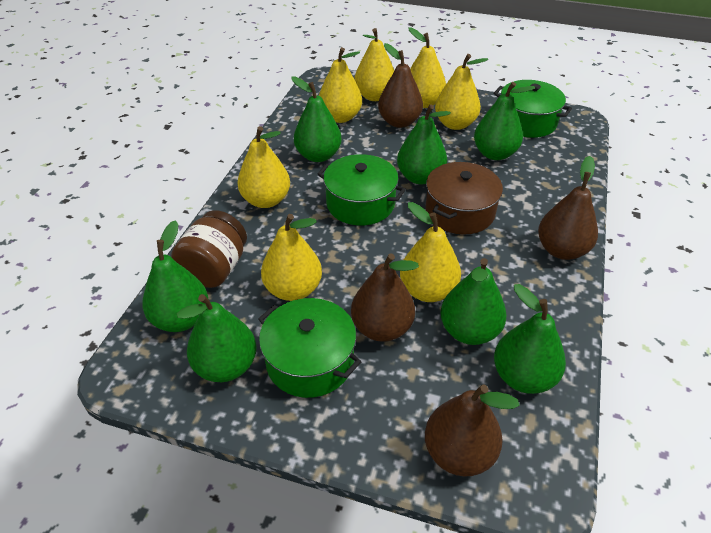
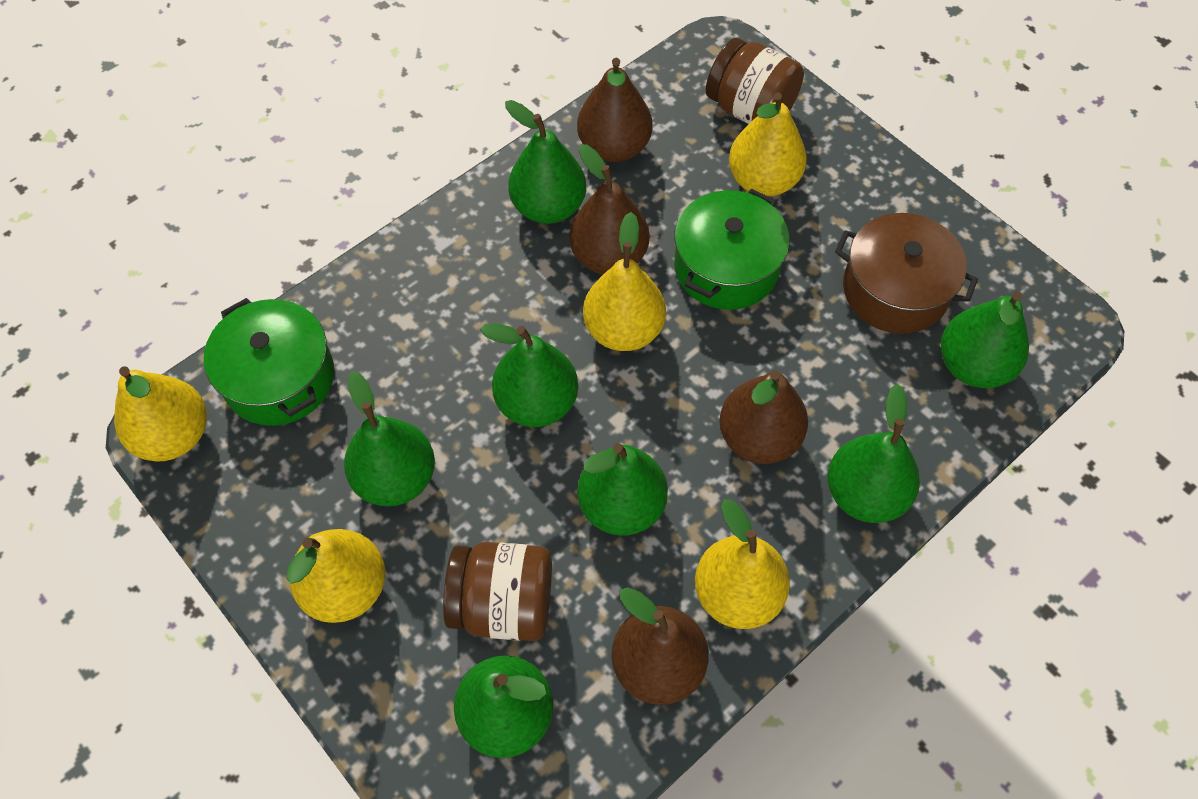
brown jar: [171,210,247,288] = 1 -> [443,542,552,641] [706,38,804,124] = 2
green pot: [258,298,361,398] [317,154,406,226] [494,80,572,138] = 3 -> [204,298,334,426] [674,189,790,310] = 2
yellow pear: [237,126,290,208] [261,214,322,301] [319,47,362,123] [354,28,395,101] [400,202,461,302] [409,27,446,108] [435,54,488,130] = 7 -> [114,366,207,462] [287,529,385,623] [583,212,666,351] [695,499,790,629] [729,92,807,197] = 5

